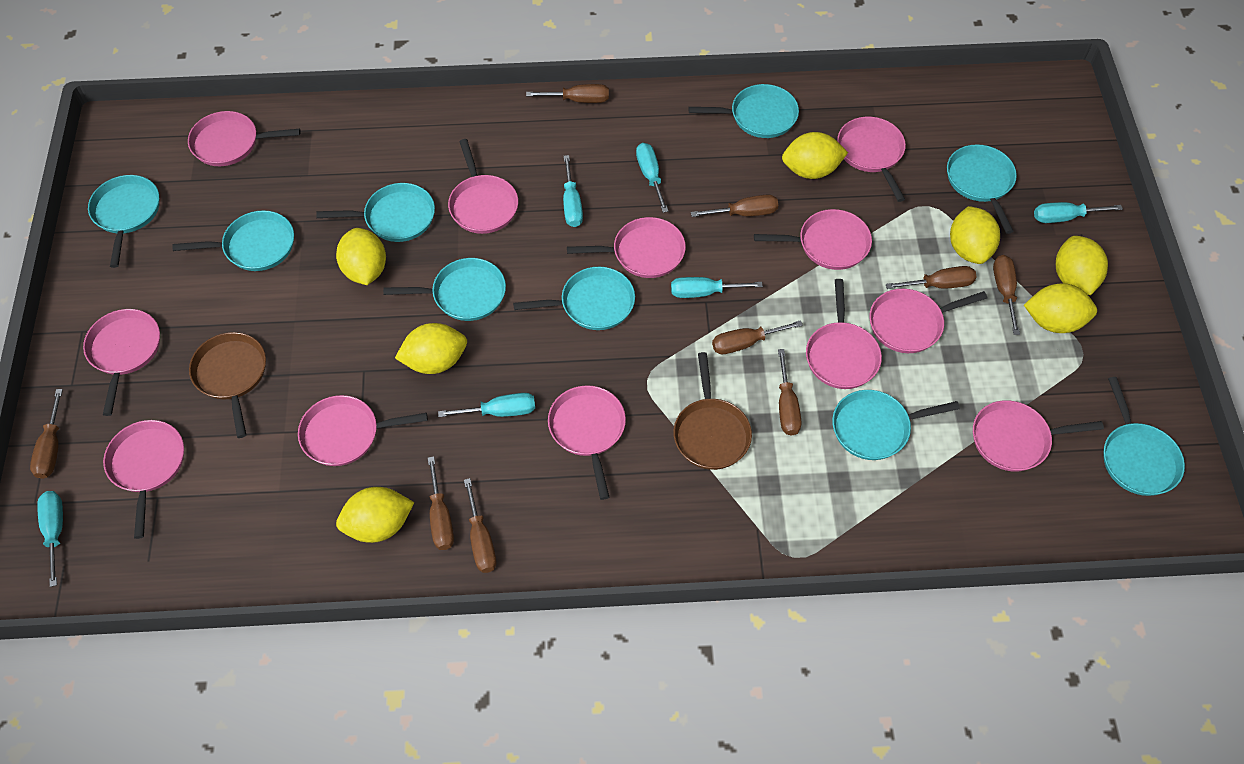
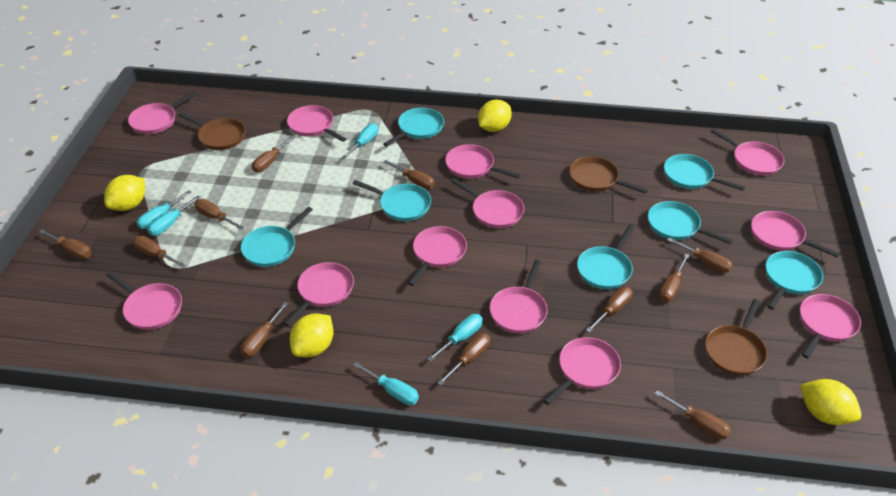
brown pan: [189,332,266,438] [673,352,752,470] = 2 -> [178,112,246,150] [569,156,648,194] [705,299,767,376] = 3
brown screwdriver: [30,389,63,479] [428,456,454,550] [464,478,496,573] [526,84,609,103] [691,194,778,217] [712,320,803,354] [778,349,801,436] [886,266,977,289] [993,255,1020,335] = 9 -> [39,229,91,259] [133,236,186,268] [194,199,245,230] [241,302,289,357] [252,136,294,172] [383,160,435,189] [437,333,490,385] [586,287,633,333] [655,390,731,439] [659,254,690,302] [668,237,733,273] = 11
turquoise pan: [88,175,159,268] [172,210,294,271] [316,183,435,242] [383,258,506,321] [513,267,635,330] [688,84,799,138] [832,390,960,460] [947,144,1017,234] [1104,377,1185,496] = 9 -> [241,207,313,267] [353,180,431,221] [383,108,444,147] [577,225,635,289] [648,201,733,244] [664,154,745,191] [765,251,823,310] = 7
turquoise screwdriver: [37,491,63,587] [438,393,535,417] [563,155,583,227] [636,143,668,213] [671,277,763,298] [1034,202,1123,223] = 6 -> [136,190,192,229] [147,195,201,236] [342,123,378,159] [353,362,419,405] [427,314,483,362] = 5
yellow lemon: [336,228,386,285] [336,487,414,543] [395,323,467,374] [782,132,848,179] [950,206,1000,264] [1024,283,1097,333] [1056,236,1108,295] = 7 -> [104,175,145,211] [290,313,333,357] [478,100,512,132] [800,379,861,425] = 4

